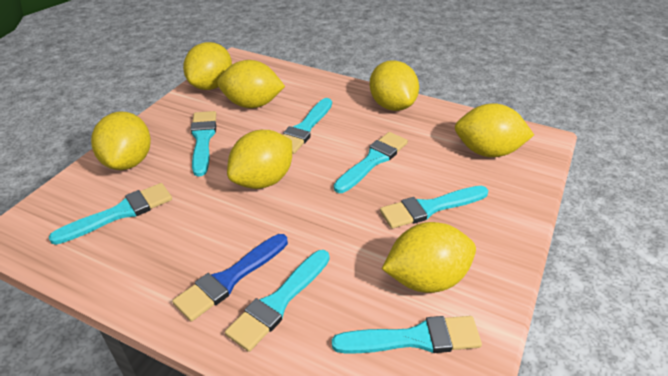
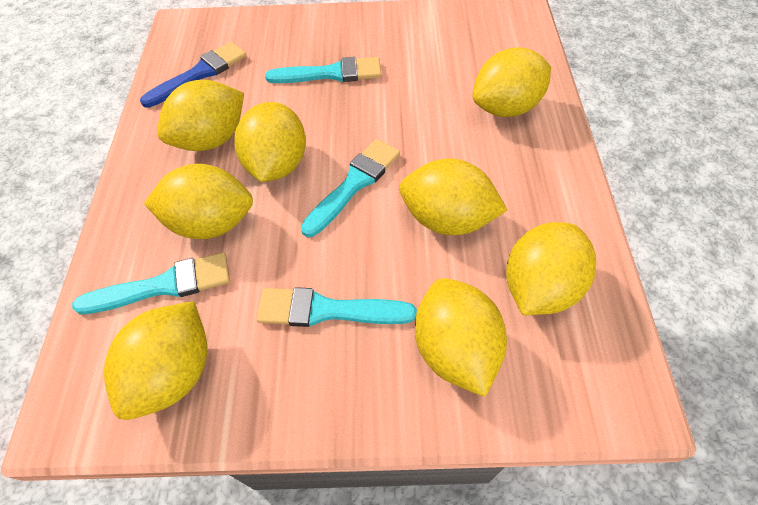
turquoise brush: [49,183,172,245] [191,111,216,177] [225,250,329,352] [283,98,332,154] [332,316,482,354] [334,132,408,193] [380,186,488,229] = 7 -> [72,252,230,314] [257,287,417,327] [265,57,381,83] [301,139,400,237] = 4
yellow lemon: [91,111,151,170] [183,42,232,90] [217,60,285,108] [227,130,292,189] [370,60,419,111] [382,222,476,293] [455,103,534,157] = 7 -> [104,301,207,420] [144,164,253,239] [157,80,244,151] [234,102,306,182] [399,159,507,235] [415,278,507,397] [473,47,551,117] [506,222,596,315] = 8

